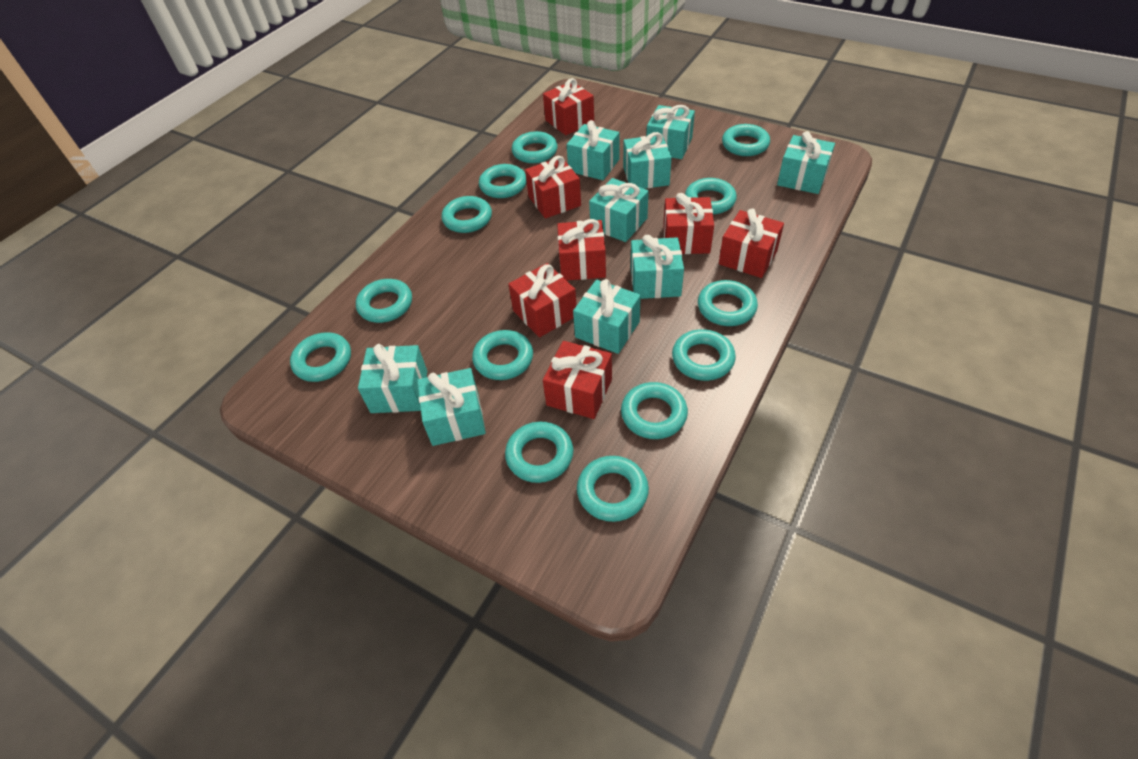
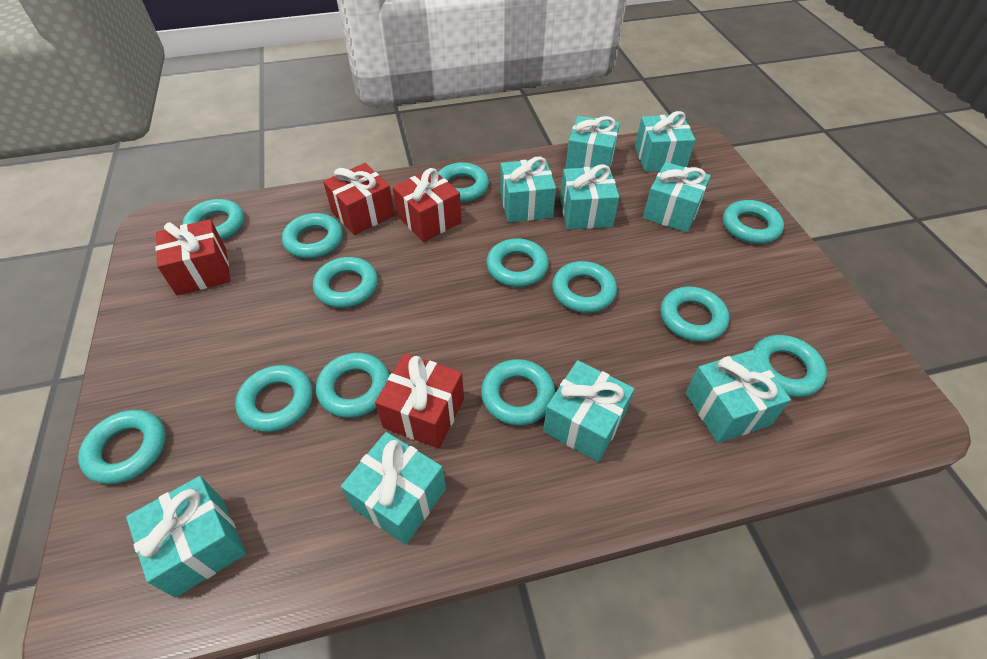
red gift: [508,263,577,338] [525,156,581,219] [543,78,594,135] [543,341,612,419] [557,219,606,281] [663,193,714,254] [719,208,784,278] = 7 -> [155,219,231,295] [323,163,395,235] [375,353,464,449] [393,168,462,242] = 4

